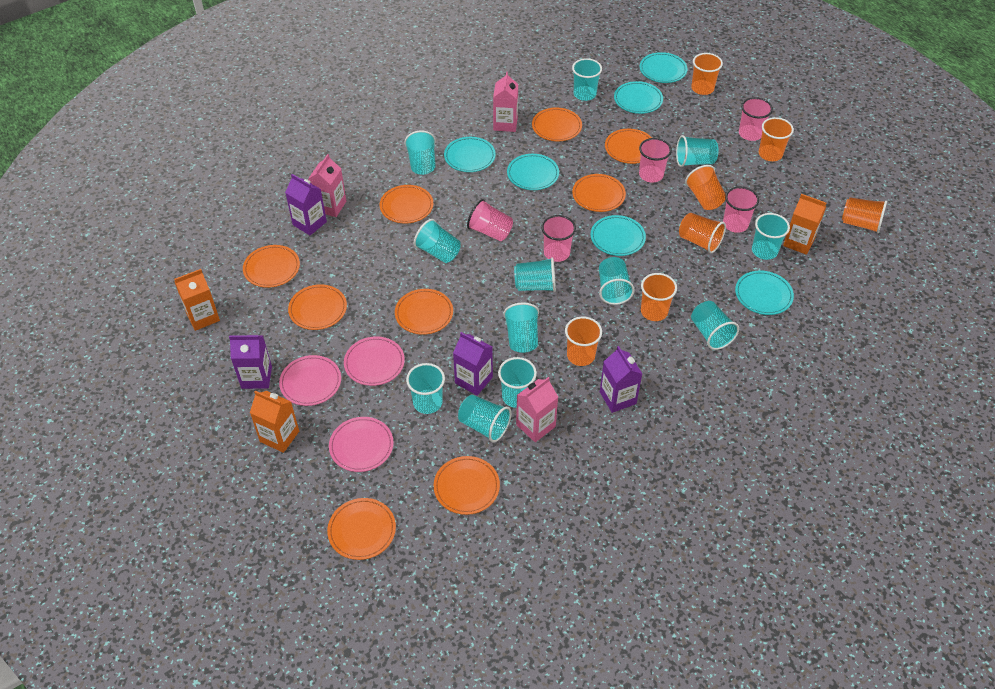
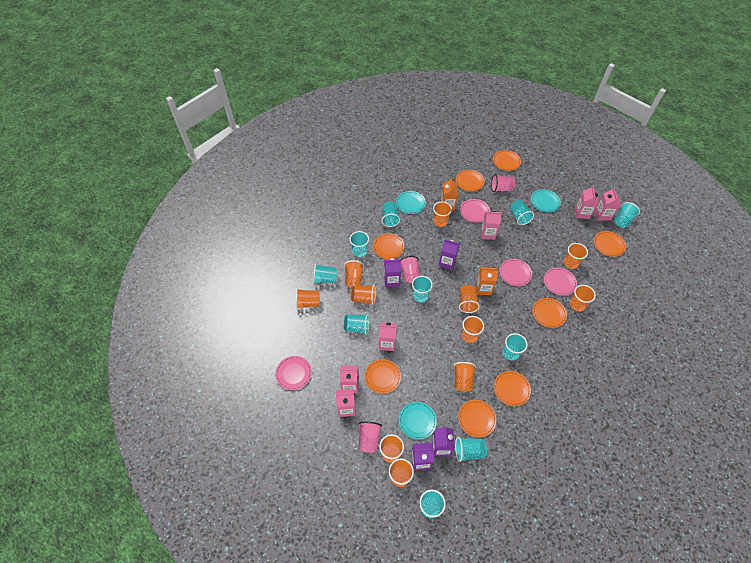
orange carton: [174,269,220,331] [250,391,299,453] [783,194,826,255] = 3 -> [441,178,458,211] [476,267,498,295] = 2
orange cup: [565,316,602,366] [641,273,677,321] [679,213,726,253] [685,165,726,210] [691,53,723,95] [759,117,794,161] [842,197,887,234] = 7 -> [296,289,320,309] [344,260,364,287] [350,285,376,305] [379,434,404,463] [389,459,414,487] [433,201,452,227] [454,362,476,392] [459,285,480,313] [462,316,484,343] [564,243,588,269] [570,285,596,311] = 11
orange plate: [243,245,300,288] [288,284,347,330] [327,498,396,560] [380,185,433,224] [395,289,453,335] [434,456,500,515] [532,108,582,141] [572,174,626,212] [605,129,652,164] = 9 -> [365,359,401,394] [373,233,404,259] [456,170,485,191] [458,400,496,437] [493,150,521,171] [494,371,531,406] [532,298,567,328] [594,231,626,257] = 8
pink carton: [308,154,346,217] [493,72,518,132] [516,377,558,442] = 3 -> [336,389,356,417] [340,365,359,393] [379,323,397,351] [481,211,502,240] [575,186,599,219] [595,188,621,221] = 6
pink cup: [467,199,513,241] [541,215,576,262] [639,138,672,183] [723,187,759,233] [739,97,773,141] = 5 -> [359,422,382,453] [401,256,420,283] [491,174,515,192] = 3
pink plate: [279,355,341,406] [329,417,394,472] [344,336,405,386] = 3 -> [275,356,312,390] [460,199,490,223] [499,259,532,286] [544,268,577,296] = 4
turquoise cup: [404,130,436,175] [406,363,445,414] [414,219,461,263] [458,395,511,442] [498,357,537,408] [503,303,539,353] [514,257,556,292] [572,58,602,101] [599,257,635,305] [676,135,719,167] [691,301,739,350] [752,213,790,260] = 12 -> [313,264,337,283] [343,314,370,335] [350,231,369,257] [382,202,400,227] [412,276,433,302] [420,490,446,518] [455,437,487,462] [503,333,528,361] [510,200,534,225] [614,202,640,228] = 10
turquoise plate: [444,137,496,172] [507,154,559,190] [591,215,646,256] [614,81,663,114] [640,52,687,83] [735,271,794,315] = 6 -> [396,191,426,214] [399,402,437,440] [531,189,561,212] = 3

